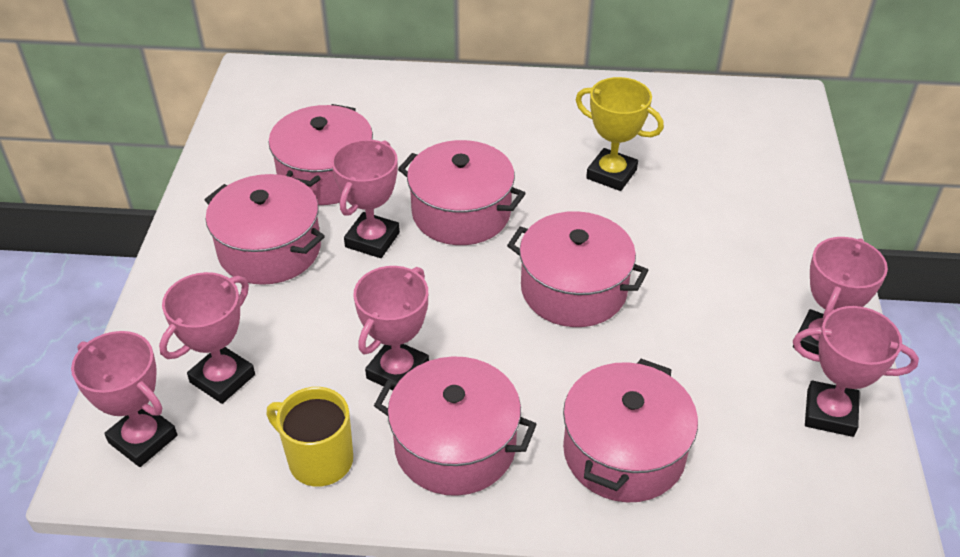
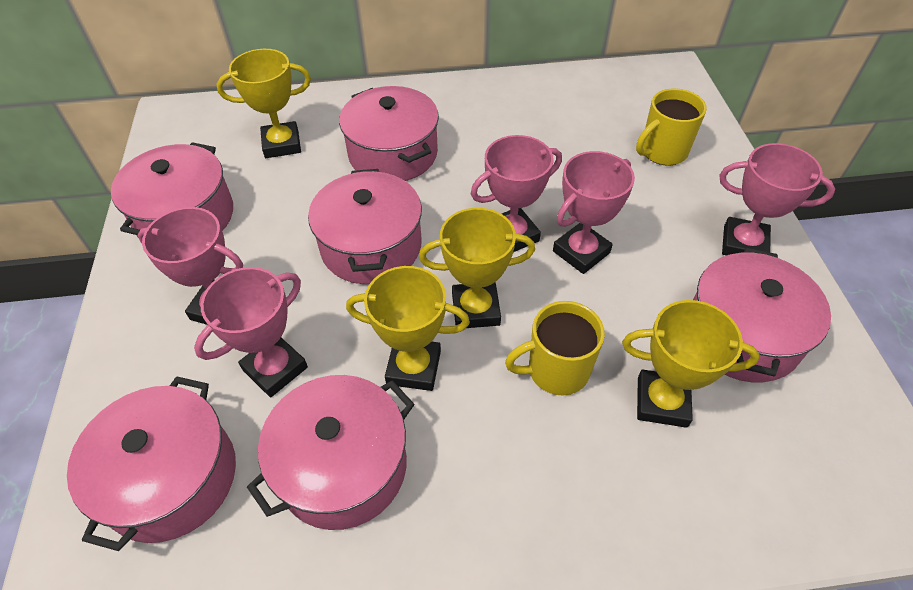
pink trophy: [71,331,178,467] [159,272,255,404] [331,139,400,258] [354,266,429,391] [793,237,888,354] [793,306,919,437] = 6 -> [138,207,243,325] [194,267,308,397] [471,135,562,252] [553,151,635,274] [719,143,835,256] = 5
yellow mug: [267,387,353,487] = 1 -> [505,301,605,396] [636,88,707,166] = 2
yellow trophy: [576,77,664,191] = 1 -> [217,49,311,158] [346,266,470,391] [419,208,535,328] [622,300,760,428] = 4

